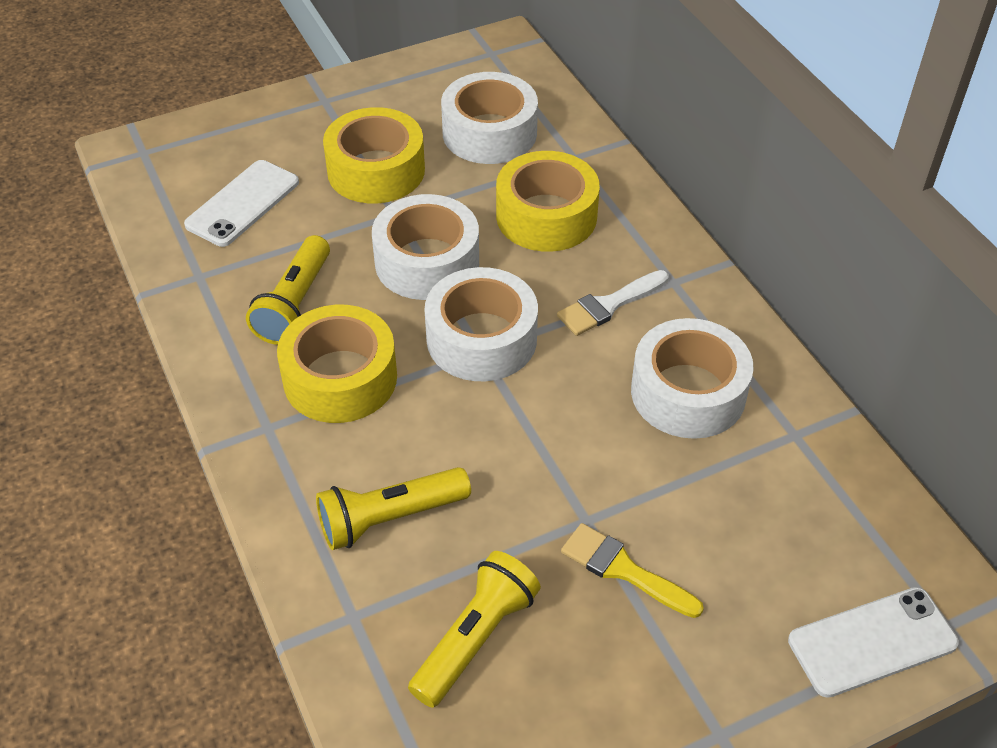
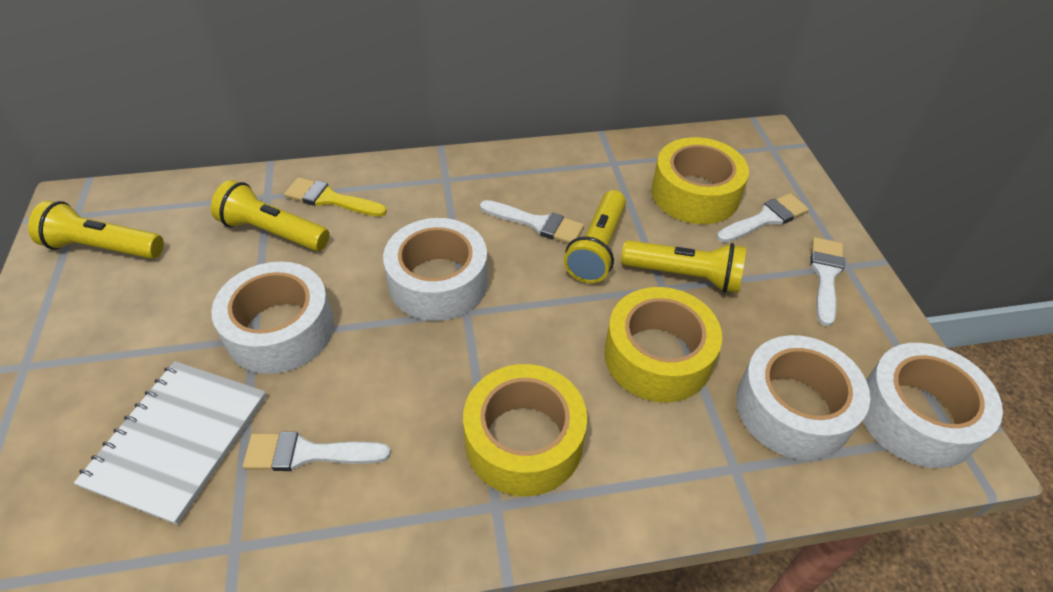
white brush: [557,270,669,336] = 1 -> [243,432,391,471] [480,200,584,243] [717,193,809,243] [810,237,845,326] = 4
white notebook: none = 0 -> [74,361,266,525] = 1
white phone: [184,160,299,247] [788,587,959,698] = 2 -> none = 0
yellow flashlight: [246,235,330,345] [316,467,471,550] [408,551,541,708] = 3 -> [28,201,164,259] [211,180,329,251] [564,190,626,283] [621,240,746,293] = 4

